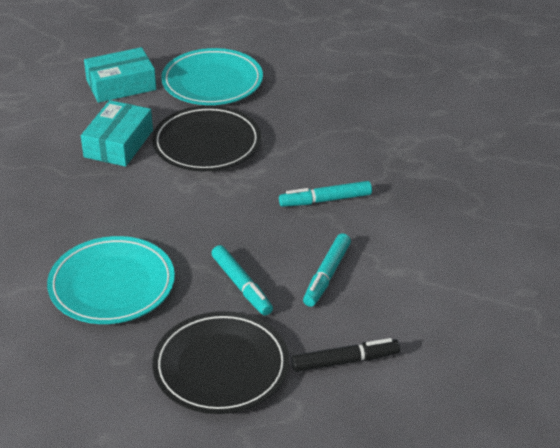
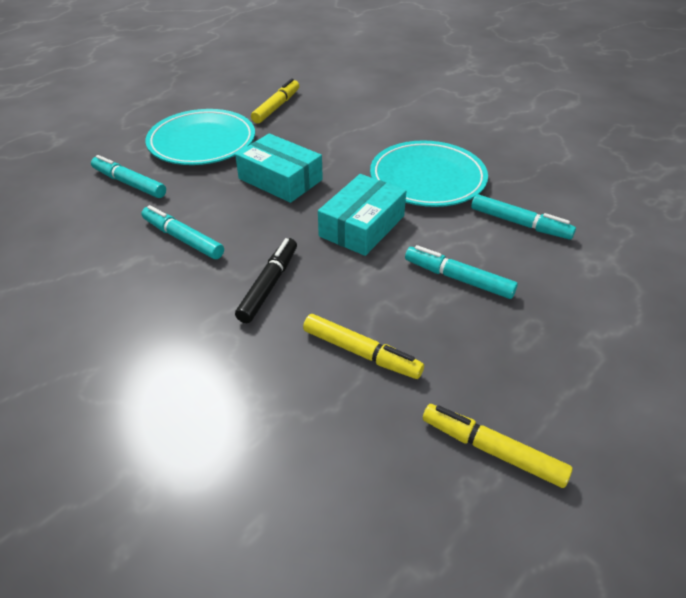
black plate: [152,106,261,171] [152,311,289,414] = 2 -> none = 0
turquoise marker: [211,245,273,316] [279,181,372,207] [303,233,351,307] = 3 -> [91,155,166,198] [141,205,224,259] [405,245,518,299] [471,194,576,239] = 4
yellow marker: none = 0 -> [251,79,299,124] [303,314,424,379] [423,404,573,488] = 3

